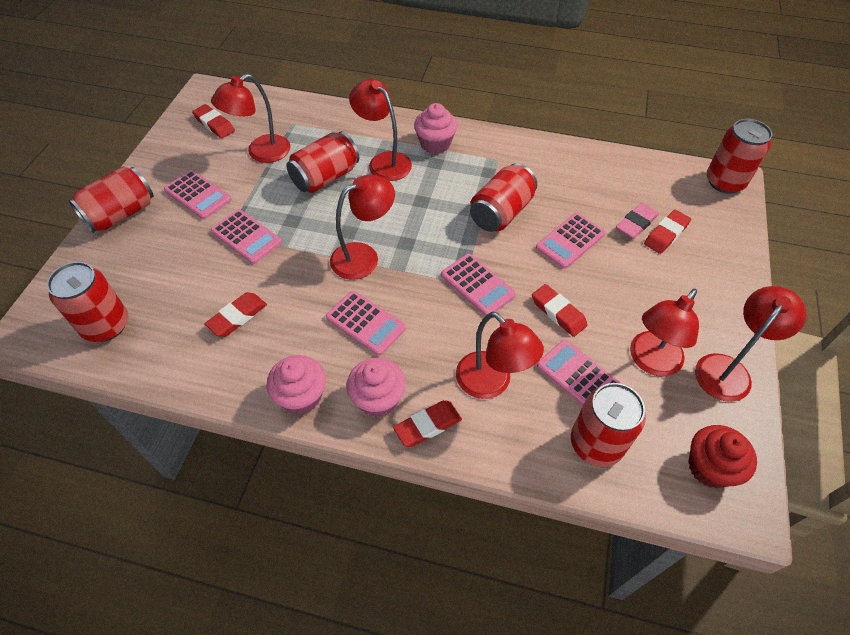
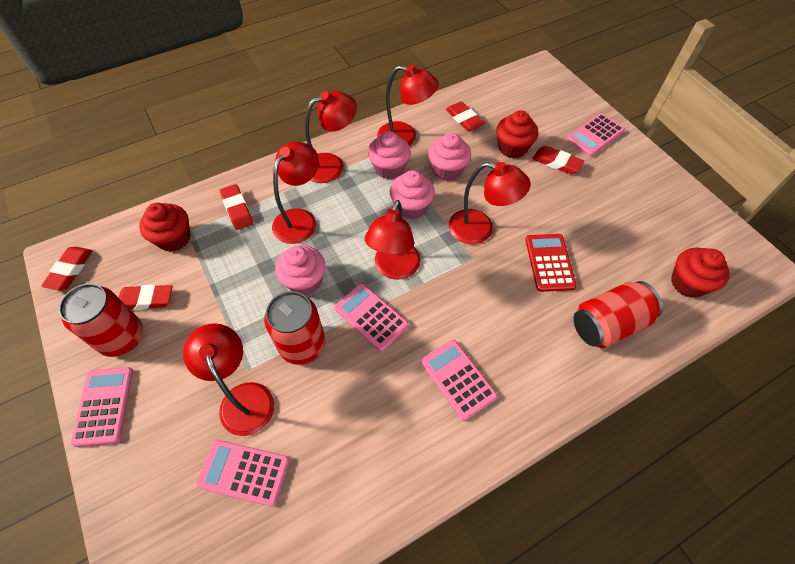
pink calculator: [164,170,232,219] [211,209,282,264] [326,291,406,356] [441,254,516,316] [536,213,606,269] [537,339,622,406] = 6 -> [71,367,133,447] [196,440,290,507] [334,283,409,351] [421,340,498,421] [566,113,625,157] = 5
pink cupcake: [267,355,326,414] [346,358,406,417] [414,103,457,154] = 3 -> [275,245,325,295] [368,131,411,179] [390,171,435,219] [428,133,471,181] = 4
pink eraser: [616,203,659,239] = 1 -> none = 0
red calculator: none = 0 -> [525,234,577,292] = 1
red can: [47,262,128,342] [68,166,154,233] [286,131,359,193] [470,163,537,232] [571,383,646,467] [707,119,772,194] = 6 -> [58,284,143,357] [264,291,325,365] [573,281,663,348] = 3
red cupcake: [688,425,757,488] = 1 -> [139,203,190,252] [496,110,538,159] [671,248,730,298] = 3

